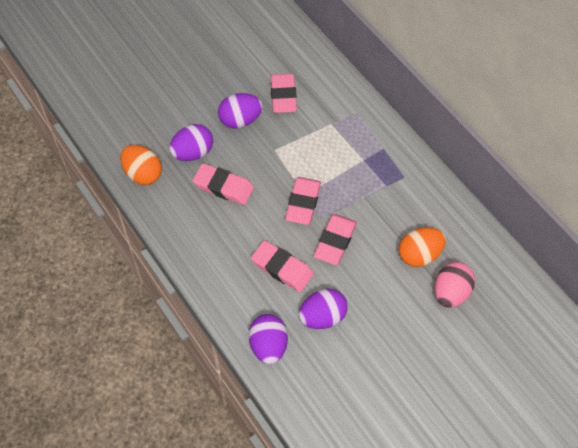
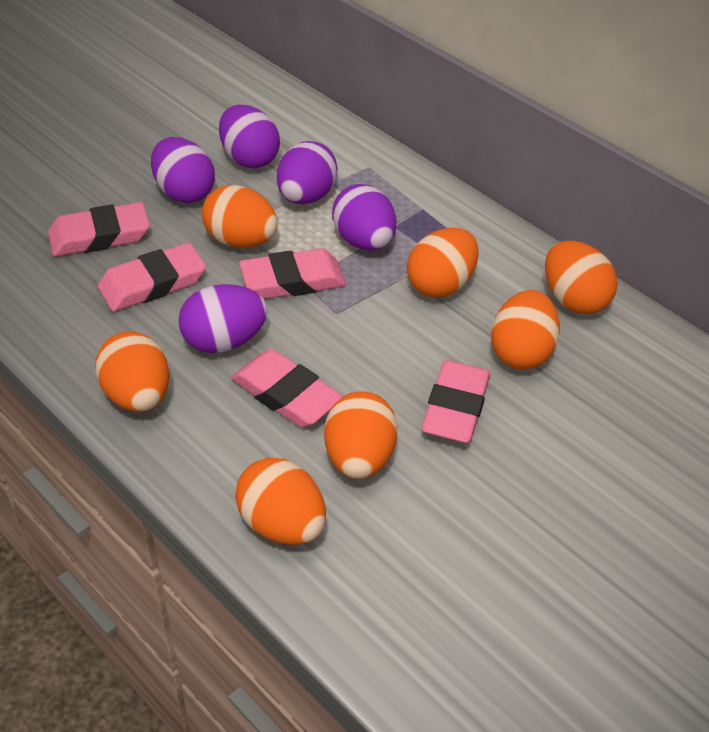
orange egg: [120,145,162,185] [399,227,446,267] = 2 -> [95,331,169,412] [202,185,278,248] [235,458,326,545] [324,391,398,479] [407,228,479,298] [491,290,560,369] [545,241,618,314] = 7
pink egg: [434,262,475,308] = 1 -> none = 0
purple egg: [169,124,213,161] [218,93,263,129] [249,314,288,364] [299,288,348,329] = 4 -> [151,137,215,203] [178,284,267,353] [219,105,280,168] [277,141,338,204] [332,184,396,250] = 5

